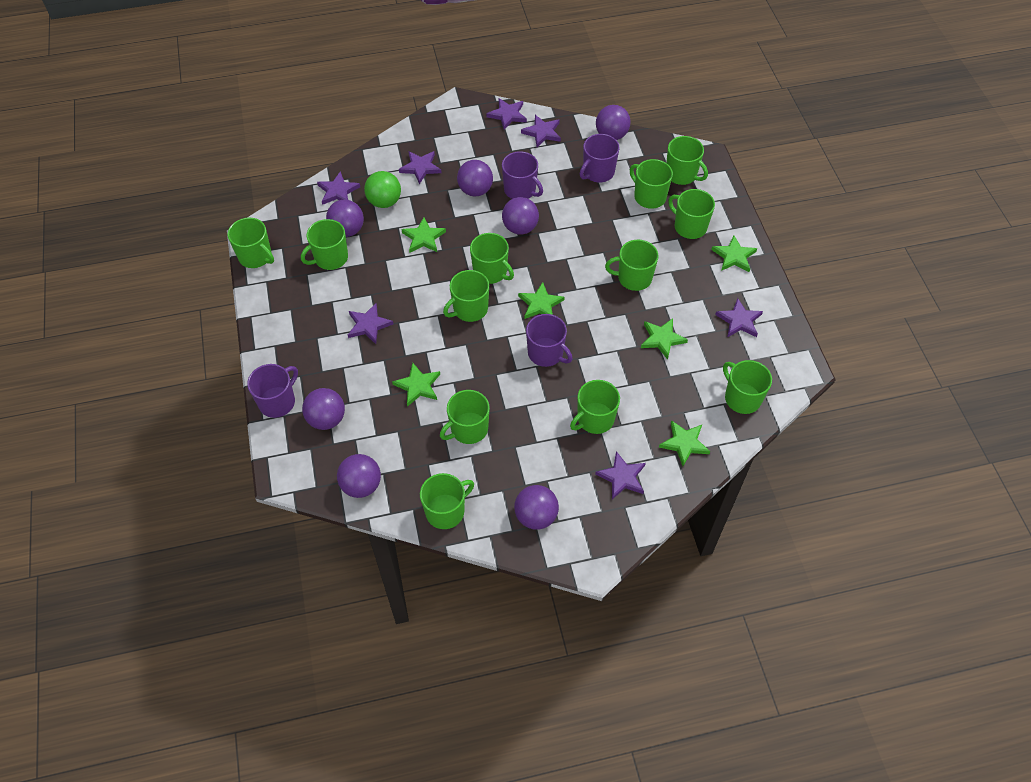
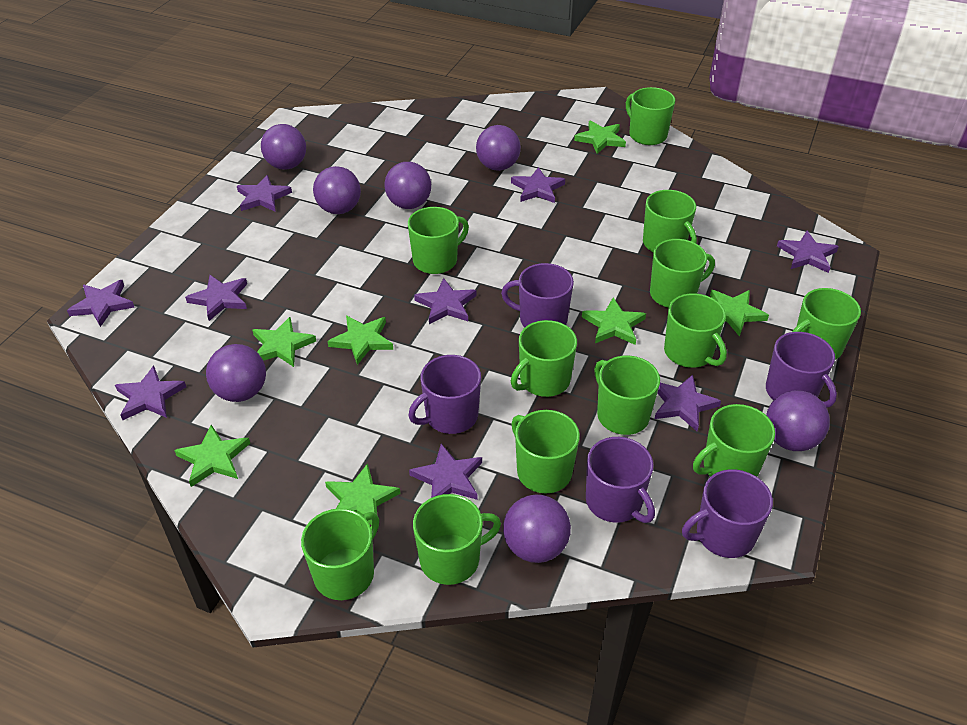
green ball: [364,171,401,208] = 1 -> none = 0
green star: [392,363,440,407] [401,217,446,253] [518,282,564,319] [641,318,688,360] [659,420,710,466] [711,236,757,272] = 6 -> [174,425,250,487] [252,317,316,367] [325,463,400,525] [327,315,393,365] [574,121,626,154] [582,297,646,345] [710,290,769,337] = 7
purple mug: [247,364,298,418] [502,151,543,199] [526,314,573,367] [580,134,620,182] = 4 -> [408,355,481,434] [501,263,574,327] [586,437,655,523] [682,469,773,558] [766,332,837,408] = 5
purple star: [317,171,360,205] [348,303,393,344] [399,151,442,185] [487,98,527,130] [521,115,561,147] [595,451,646,499] [715,298,763,337] = 7 -> [67,280,134,327] [115,366,186,420] [185,275,247,321] [237,175,292,212] [409,444,482,500] [414,278,477,324] [511,167,565,203] [655,374,721,431] [777,231,839,273] = 9

